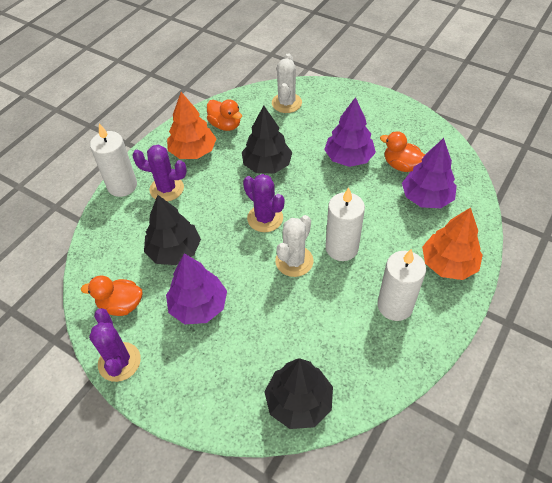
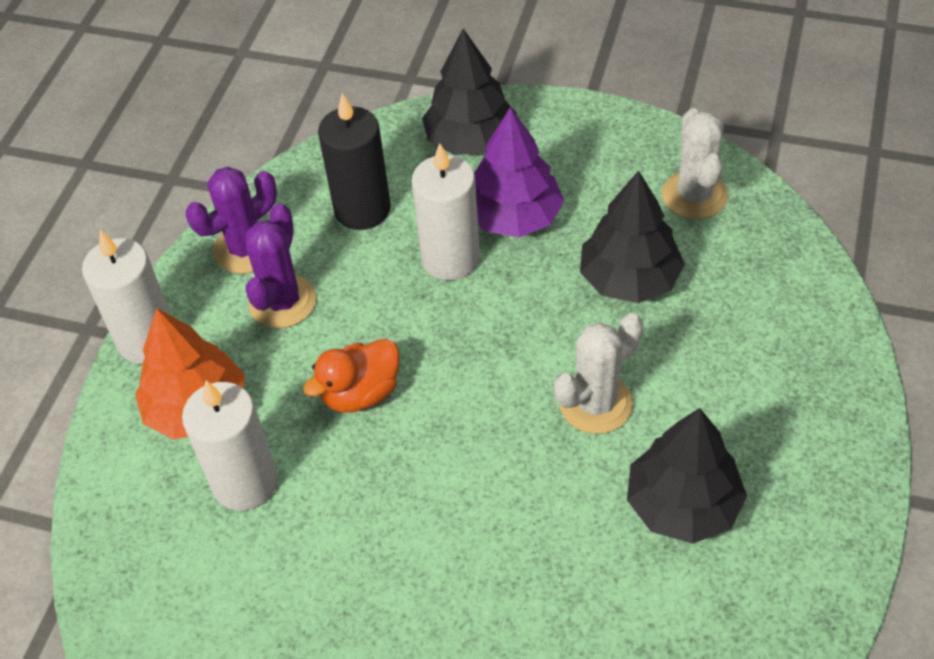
black candle: none = 0 -> [318,93,391,230] = 1
orange duck: [81,275,142,316] [207,99,242,131] [380,131,425,172] = 3 -> [303,339,400,413] = 1
orange tree: [167,92,216,159] [422,207,483,280] = 2 -> [135,308,245,439] = 1
purple cactus: [89,308,141,382] [132,144,187,201] [243,174,285,232] = 3 -> [186,167,277,274] [246,203,316,328] = 2
purple tree: [166,253,227,324] [324,97,376,167] [402,138,457,208] = 3 -> [474,107,564,237] = 1

